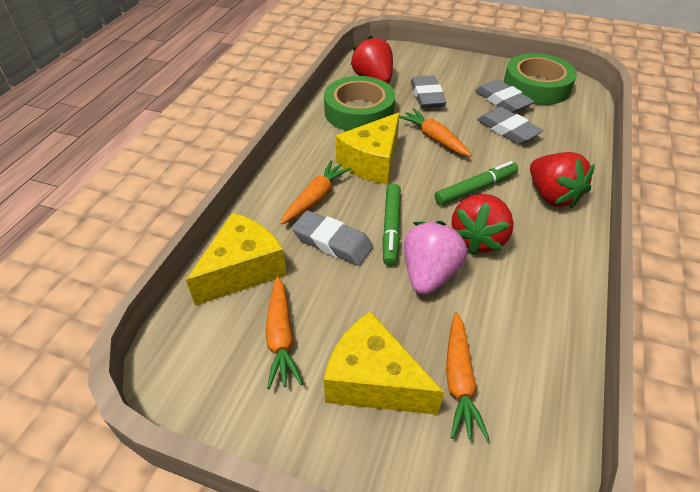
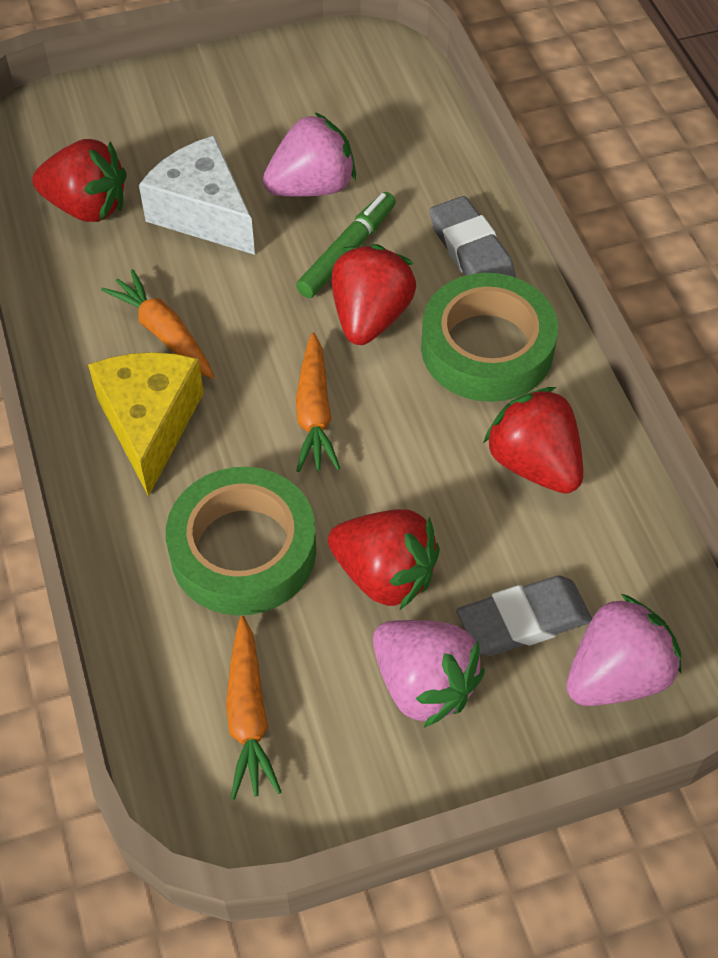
green marker: [382,183,401,266] [435,161,518,205] = 2 -> [296,192,396,298] = 1
grey eraser: [292,210,373,266] [411,76,446,108] [475,79,535,113] [477,107,543,144] = 4 -> [429,196,516,278] [457,576,592,656] = 2
orange carrot: [266,276,303,389] [281,160,351,224] [399,109,472,157] [446,312,489,440] = 4 -> [101,269,214,379] [226,616,281,800] [296,332,341,472] = 3
pink strawberry: [404,221,467,295] = 1 -> [263,112,356,197] [373,620,485,728] [566,594,681,706] = 3
red strawberry: [351,35,393,83] [451,194,514,255] [530,152,595,208] = 3 -> [32,139,127,222] [328,509,440,610] [331,244,416,345] [483,387,583,494] = 4
white cheese: none = 0 -> [139,136,255,255] = 1
yellow cheese: [186,212,287,306] [324,311,444,415] [336,112,400,184] = 3 -> [88,352,204,497] = 1

